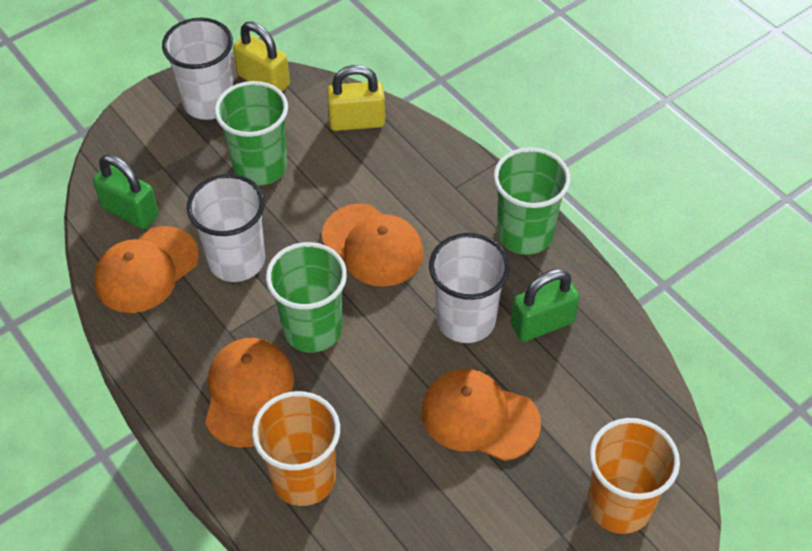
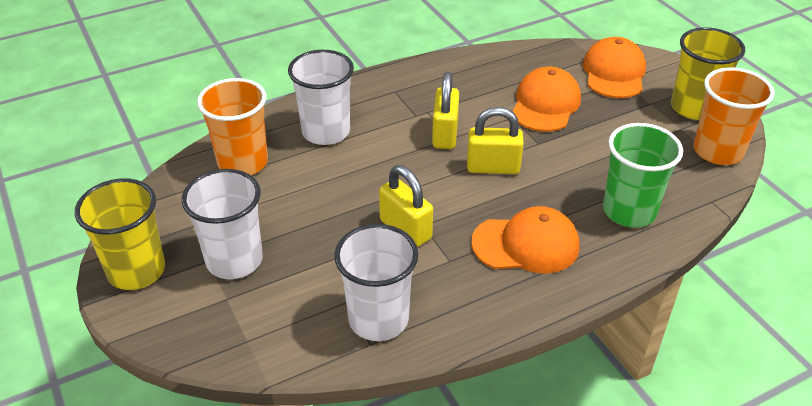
green cup: [214,81,288,186] [266,242,347,353] [493,147,570,255] = 3 -> [603,123,683,228] = 1
green padlock: [93,155,159,229] [511,269,579,342] = 2 -> none = 0
orange cap: [94,226,199,313] [205,338,294,447] [322,203,424,287] [422,369,541,461] = 4 -> [471,206,579,274] [512,67,581,132] [583,37,646,98] = 3
yellow cup: none = 0 -> [75,178,165,290] [671,27,745,120] = 2
yellow padlock: [233,21,290,91] [327,65,385,131] = 2 -> [379,165,433,247] [432,72,459,149] [467,107,524,174] = 3

